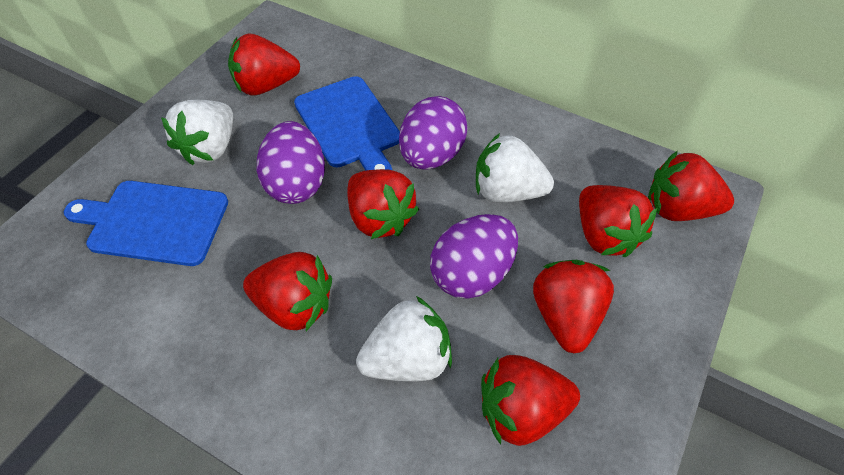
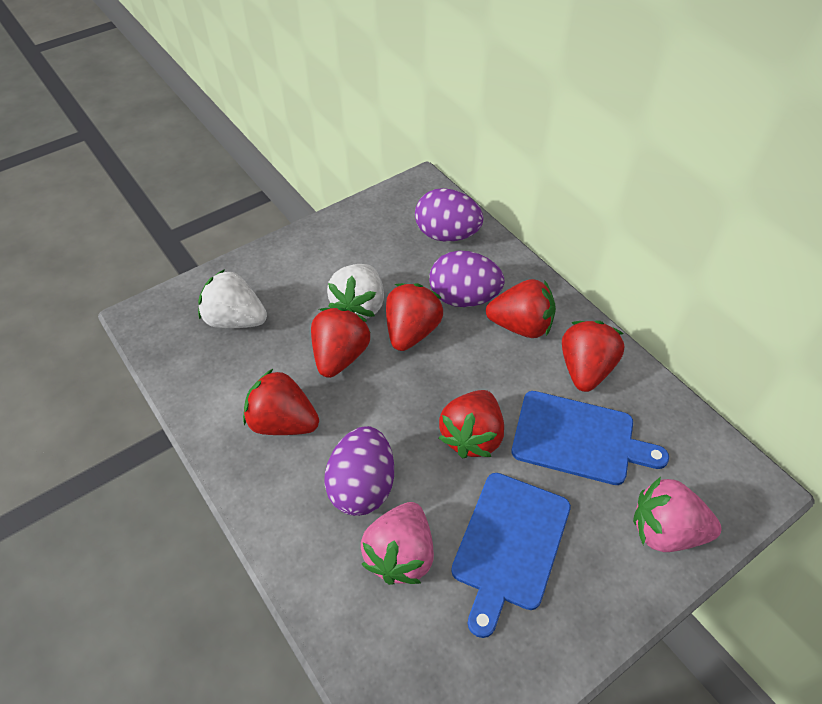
pink strawberry: none = 0 -> [361,502,434,585] [633,477,721,552] = 2
red strawberry: [228,34,300,95] [243,252,332,331] [347,169,419,239] [481,355,580,446] [533,260,614,353] [579,185,658,258] [648,150,734,221] = 7 -> [243,369,319,435] [311,307,371,378] [386,283,443,351] [439,390,504,459] [486,279,556,338] [562,320,624,392] = 6
white strawberry: [161,100,233,165] [356,296,452,381] [476,133,554,202] = 3 -> [198,269,267,328] [327,264,384,319] = 2

